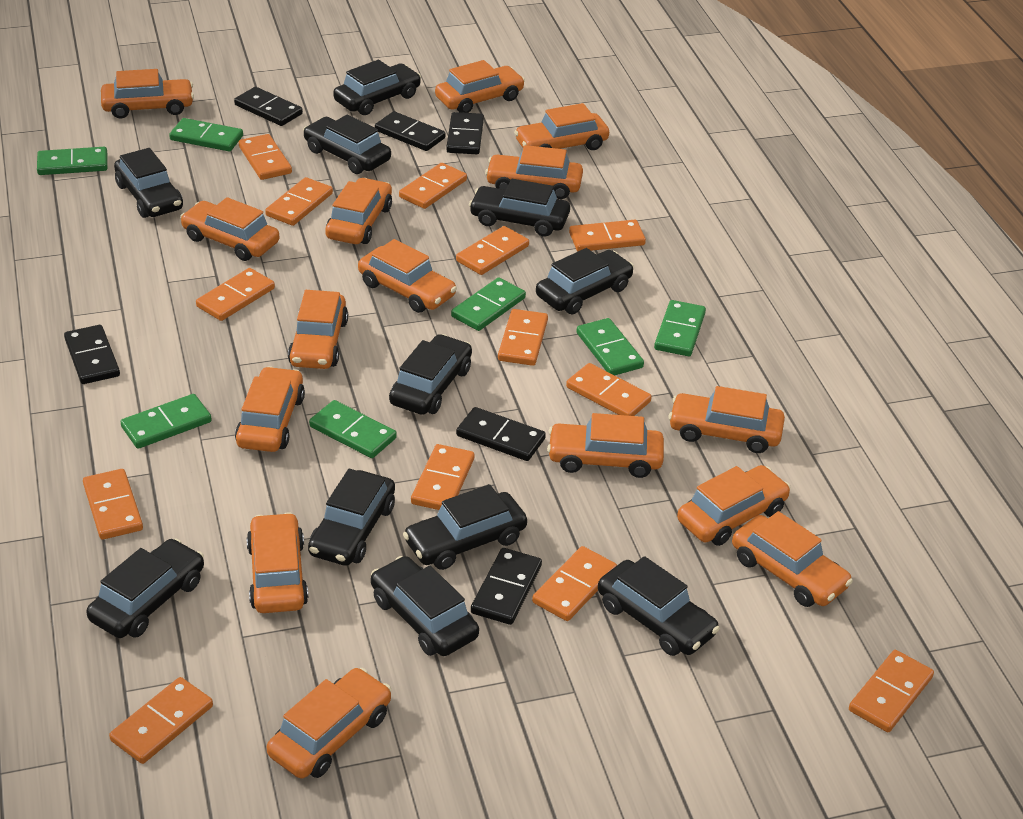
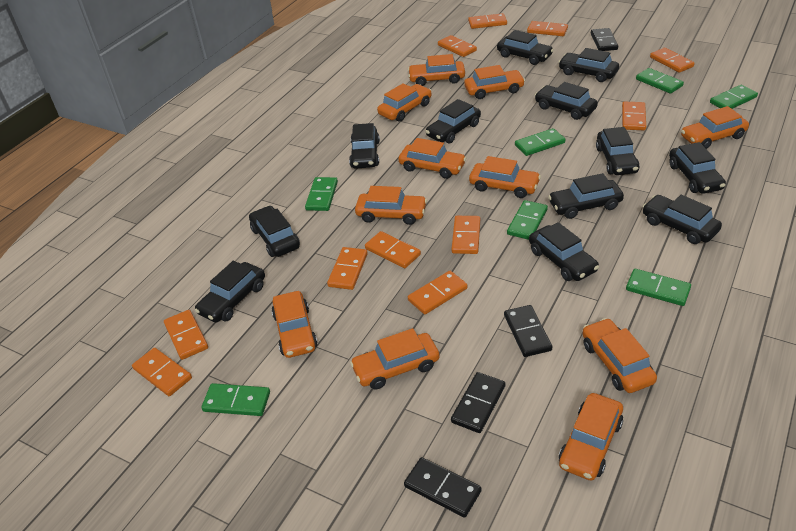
black car: [86,539,204,638] [114,148,183,218] [303,114,391,174] [308,469,395,566] [333,60,421,115] [371,556,479,656] [389,334,472,415] [403,484,527,570] [469,179,570,236] [536,248,634,314] [598,556,720,656] = 11 -> [195,261,265,323] [249,206,300,257] [349,123,380,169] [425,99,481,144] [497,30,554,65] [529,222,599,281] [535,82,598,120] [548,173,624,219] [558,48,619,82] [596,127,639,175] [642,195,722,244] [669,142,726,194] = 12
black domino: [64,325,120,384] [234,87,303,126] [375,111,445,151] [446,112,484,154] [456,407,546,461] [471,548,542,625] = 6 -> [404,457,481,518] [451,372,505,433] [504,305,552,357] [591,28,618,51] = 4
orange car: [101,69,194,119] [180,197,279,261] [235,366,305,452] [246,512,308,613] [267,668,391,779] [288,290,348,369] [325,178,392,244] [358,239,457,313] [435,60,525,113] [485,145,583,199] [514,103,609,150] [547,413,664,478] [669,386,785,453] [677,465,791,546] [732,511,853,607] = 15 -> [272,291,318,358] [350,328,440,390] [355,186,427,225] [377,83,432,122] [398,138,466,179] [408,54,465,86] [464,65,525,99] [469,156,541,198] [559,393,623,481] [582,318,657,393] [681,106,749,149] = 11
orange domino: [83,469,143,540] [109,677,213,764] [196,268,275,321] [239,134,292,180] [265,177,333,226] [399,163,467,209] [411,444,474,510] [456,226,529,275] [498,309,548,366] [532,546,617,621] [566,363,652,416] [569,220,646,251] [849,650,934,732] = 13 -> [132,348,192,396] [164,310,208,360] [327,247,368,290] [365,231,421,268] [408,271,468,314] [438,35,477,57] [451,216,480,254] [468,13,507,29] [527,21,568,36] [622,101,646,130] [650,48,694,73] = 11

